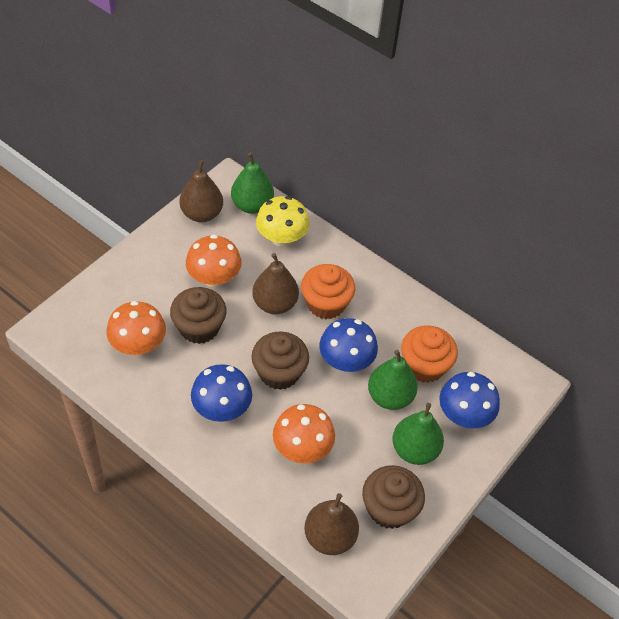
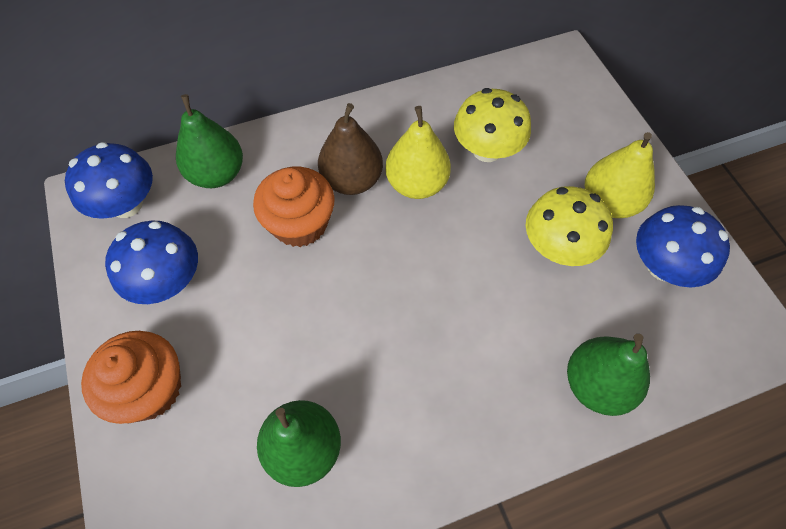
brown cupcake: [170,287,227,344] [252,331,309,390] [362,465,425,529] = 3 -> none = 0
brown pear: [179,160,223,222] [252,253,299,314] [304,493,359,555] = 3 -> [318,103,383,195] = 1
orange mushroom: [107,301,166,355] [186,235,241,287] [273,404,335,464] = 3 -> none = 0
yellow mushroom: [256,196,310,247] = 1 -> [454,88,531,162] [526,186,613,266] = 2
yellow pear: none = 0 -> [385,106,451,199] [585,132,655,218] = 2

